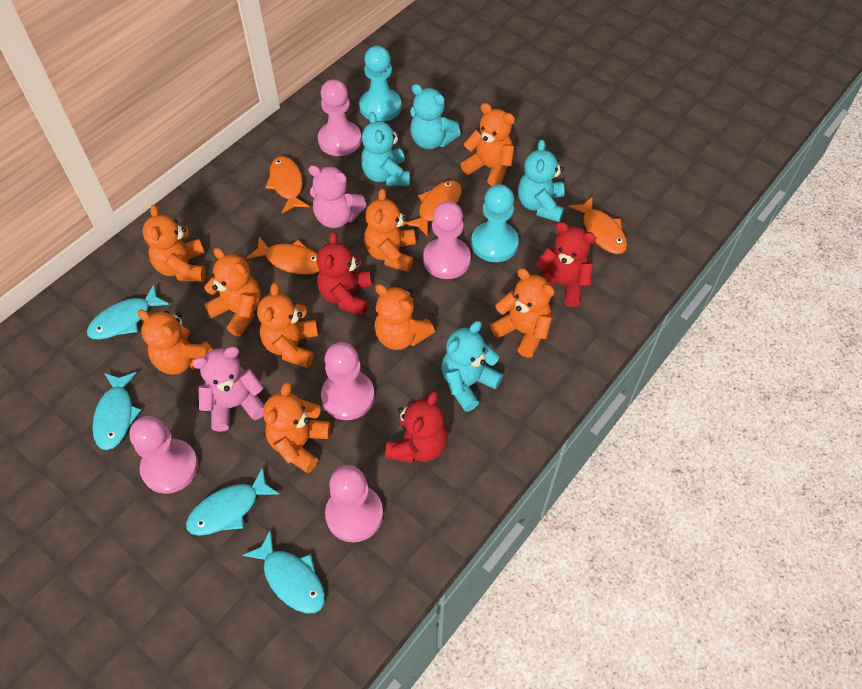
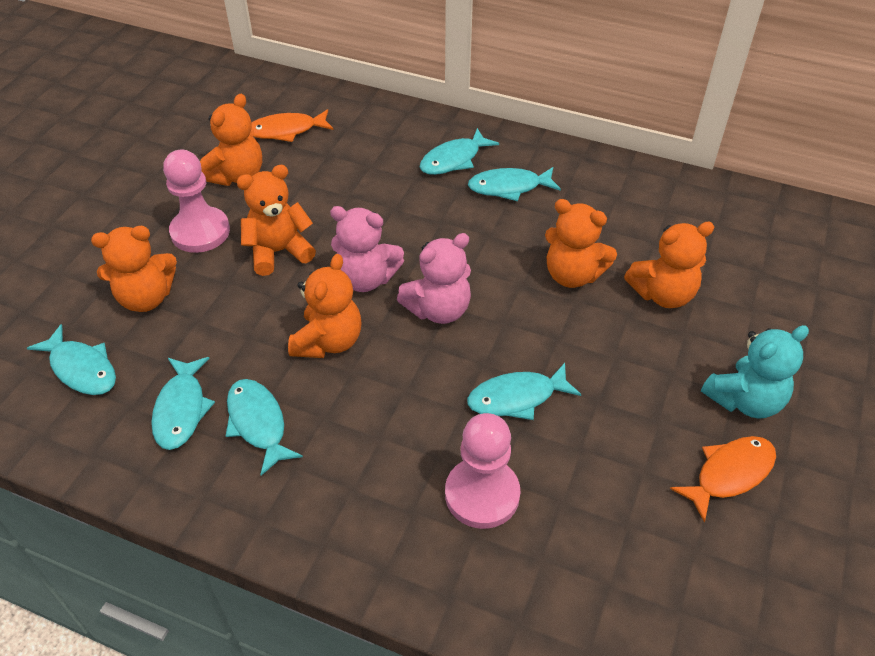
orange fish: [246,237,319,275] [265,156,309,213] [405,180,462,237] [568,196,627,254] = 4 -> [252,109,334,142] [670,436,776,523] = 2
orange teddy bear: [138,309,213,375] [142,205,206,282] [204,248,261,336] [257,283,318,368] [263,382,331,473] [364,188,416,272] [374,284,435,350] [461,103,515,186] [490,268,555,358] = 9 -> [91,226,177,312] [200,94,262,186] [237,165,316,276] [288,254,361,358] [545,199,617,288] [624,222,714,308] = 6
pink pawn: [129,416,198,494] [318,79,361,156] [321,342,374,420] [325,465,383,542] [423,201,471,279] = 5 -> [163,150,230,253] [445,413,521,529] = 2
red teddy bear: [317,232,371,316] [385,391,448,463] [534,222,596,307] = 3 -> none = 0
turquoise fish: [87,285,169,340] [92,372,141,450] [186,467,280,536] [243,530,325,613] = 4 -> [27,324,116,395] [151,357,215,450] [226,379,303,476] [420,128,499,175] [467,363,581,420] [468,167,561,201] = 6
turquoise pawn: [359,46,401,122] [471,184,519,262] = 2 -> none = 0
turquoise teddy bear: [361,112,410,186] [410,84,461,150] [441,321,503,412] [518,139,565,222] = 4 -> [701,325,809,419] = 1

